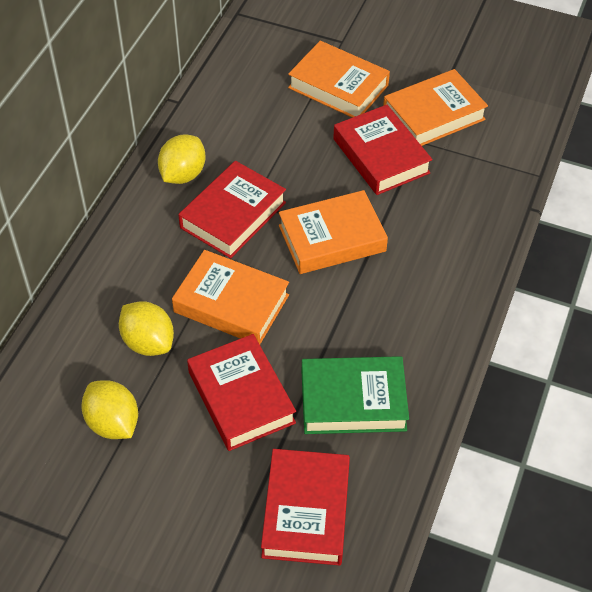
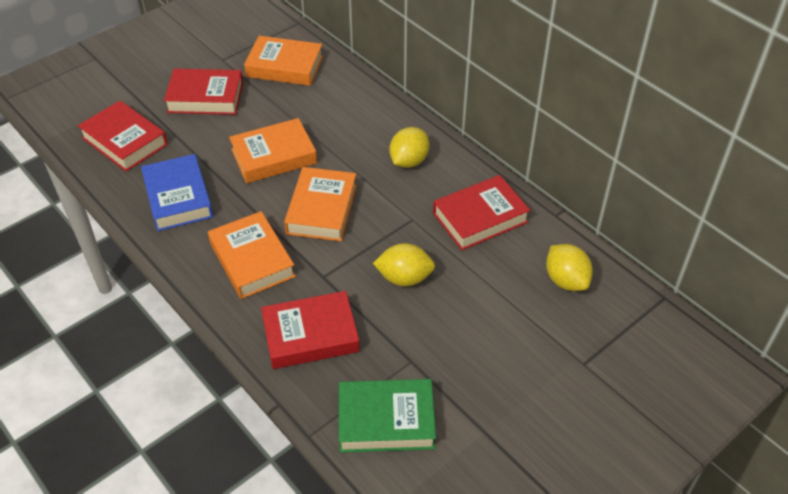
blue book: none = 0 -> [141,154,213,231] = 1

